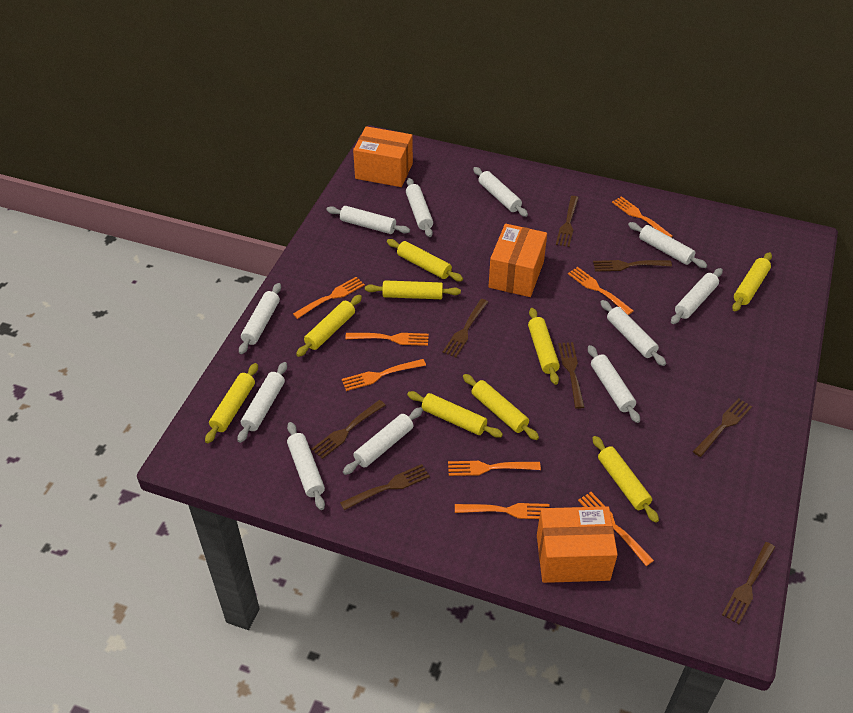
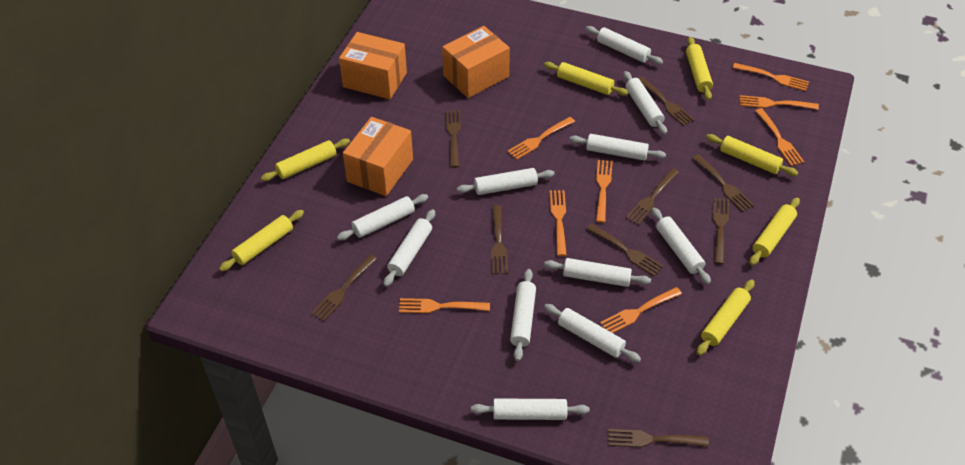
brown fork: [311,400,385,459] [340,464,430,510] [443,299,488,358] [556,196,579,247] [558,342,584,409] [593,260,672,272] [693,398,752,457] [722,542,775,624] = 8 -> [311,255,377,321] [446,110,461,168] [491,205,508,274] [587,223,664,277] [608,429,709,447] [626,168,679,225] [638,76,695,126] [692,154,755,212] [713,198,729,264] = 9
yellow rolling pin: [205,363,258,443] [296,295,362,357] [365,280,461,299] [387,239,463,281] [407,391,503,438] [463,374,539,440] [528,308,560,385] [592,436,659,523] [732,252,772,312] = 9 -> [219,210,304,271] [261,139,350,181] [544,62,628,96] [686,37,713,100] [697,279,755,355] [706,134,798,176] [749,197,800,265] = 7

